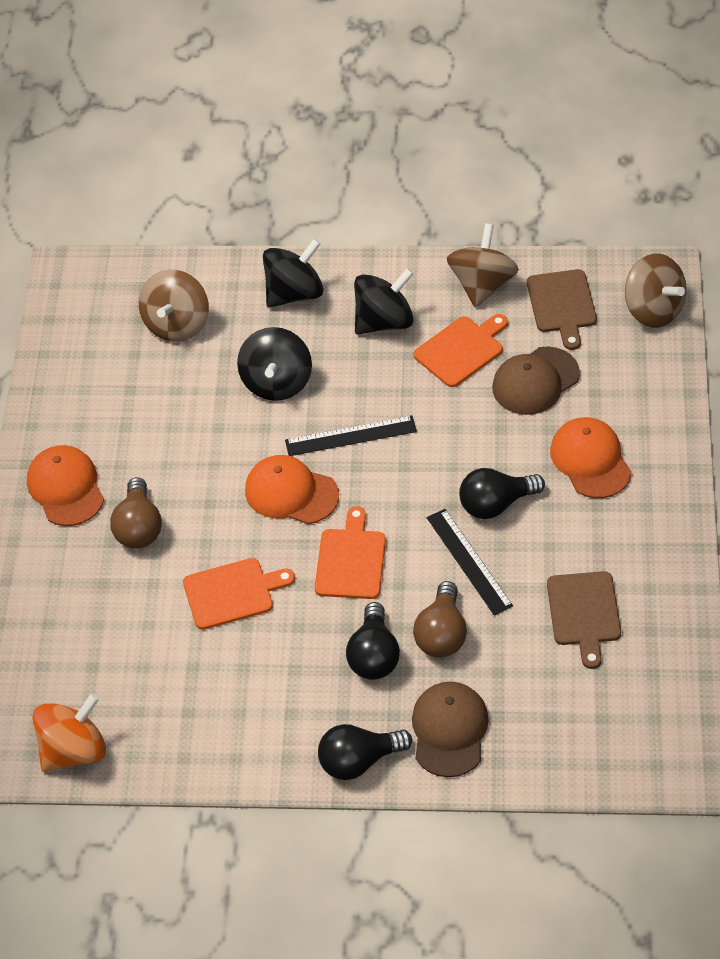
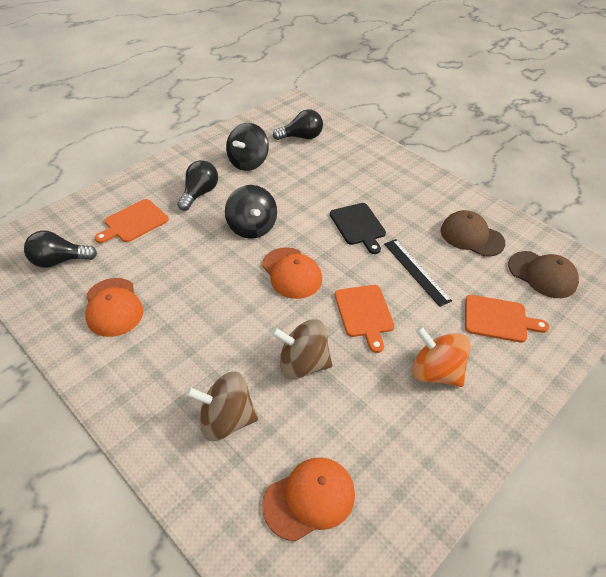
black cutting board: none = 0 -> [330,203,386,254] = 1
black ruler: [285,415,417,456] [427,509,513,616] = 2 -> [384,239,452,307] = 1
black spinning top: [237,327,312,401] [263,238,323,308] [354,268,414,334] = 3 -> [225,185,277,239] [226,123,269,171] = 2
brown cutting board: [527,269,597,350] [547,571,621,669] = 2 -> none = 0
brown light bulb: [110,477,162,549] [413,581,467,658] = 2 -> none = 0
brown spinning top: [139,269,209,342] [447,223,519,308] [625,254,687,328] = 3 -> [186,371,258,441] [271,319,333,379] = 2

